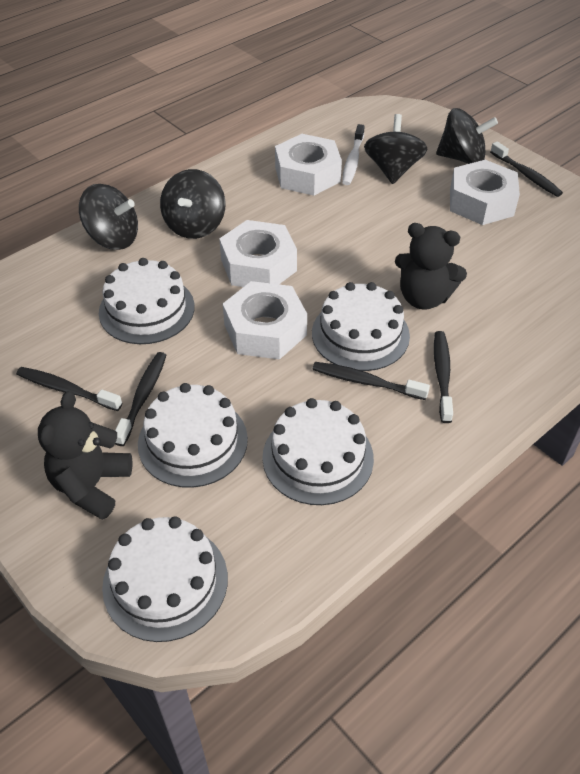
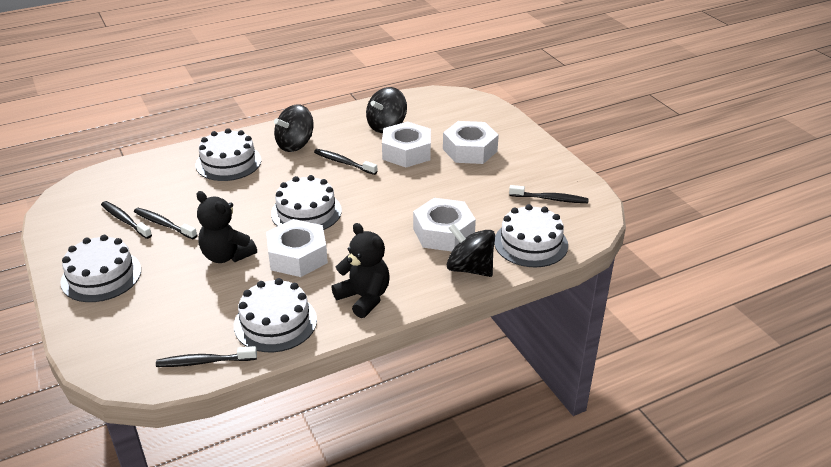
black spinning top: [79,184,138,250] [160,169,225,239] [364,114,427,184] [436,108,498,164] = 4 -> [274,104,314,152] [366,87,407,133] [447,223,495,277] = 3
white toothbrush: [342,124,365,185] = 1 -> none = 0

